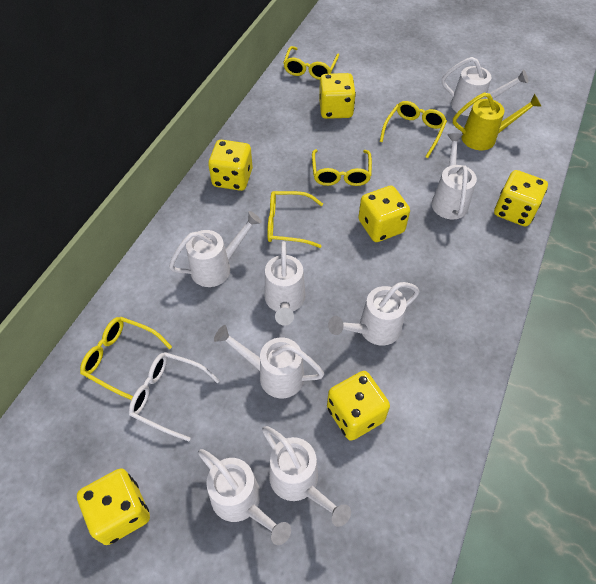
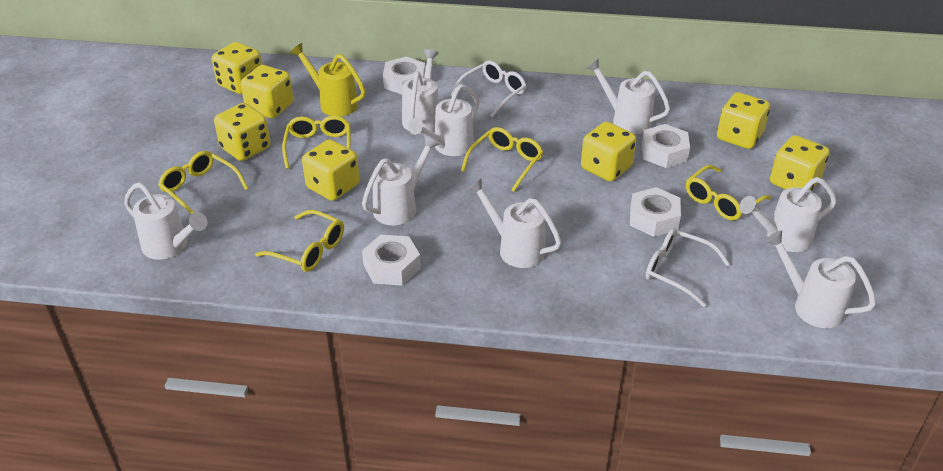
white glasses: [129,352,220,441] = 1 -> [451,61,526,118] [646,228,730,307] = 2
white nut: none = 0 -> [362,235,421,286] [383,57,425,95] [630,187,681,237] [642,124,690,168] = 4
yellow dice: [77,468,150,545] [208,140,253,191] [319,73,356,119] [327,371,390,441] [358,186,410,242] [494,170,548,226] = 6 -> [212,42,262,94] [214,103,270,161] [241,65,294,118] [302,139,360,201] [581,122,636,181] [717,92,770,149] [770,135,830,191] = 7

